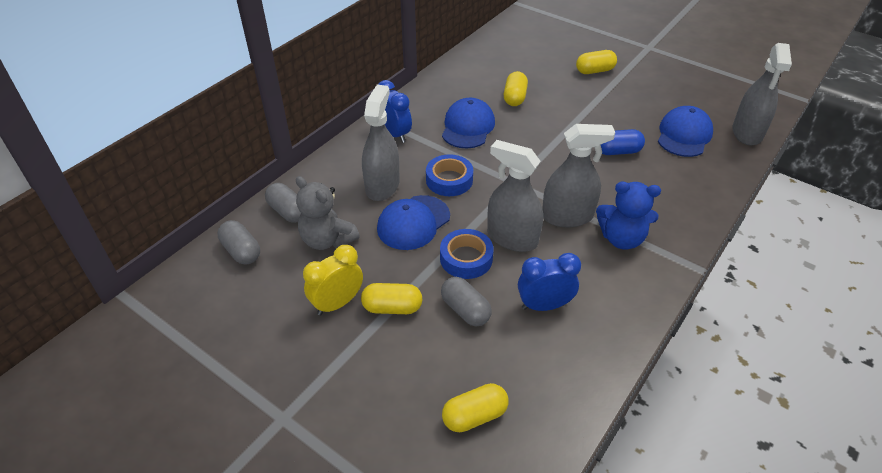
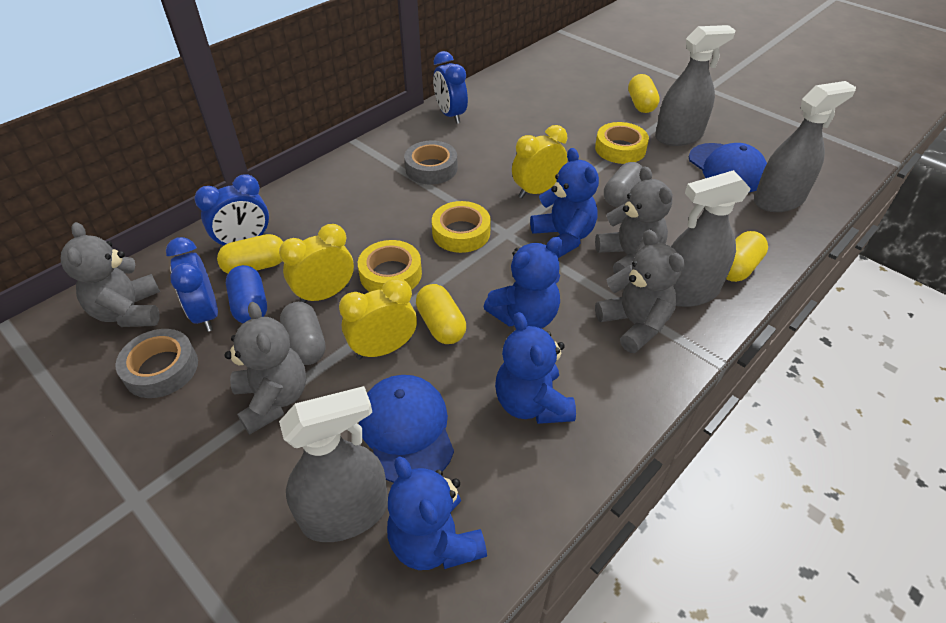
blue cap: [377,195,450,250] [442,98,495,148] [658,106,713,157] = 3 -> [359,375,454,483] [689,143,767,192] = 2
blue clock: [378,80,412,143] [518,253,581,311] = 2 -> [166,237,218,332] [194,174,269,249] [433,51,468,124] = 3
blue tape: [426,154,473,196] [440,229,494,279] = 2 -> none = 0
blue teddy bear: [596,182,661,250] = 1 -> [387,456,487,570] [484,237,562,328] [495,312,576,424] [530,148,599,258] = 4
grey capsule: [218,220,260,265] [265,183,301,223] [441,277,492,326] = 3 -> [280,302,325,365] [604,162,643,207] = 2
grey tape: none = 0 -> [115,329,198,398] [404,141,458,184] = 2
grey teddy bear: [296,176,360,250] = 1 -> [61,222,160,327] [224,302,306,434] [595,166,673,274] [595,230,685,353] = 4
yellow clock: [303,245,363,315] = 1 -> [279,224,354,303] [339,278,417,360] [512,125,567,198] = 3
yellow tape: none = 0 -> [358,240,422,292] [432,201,491,253] [595,122,649,164] = 3

